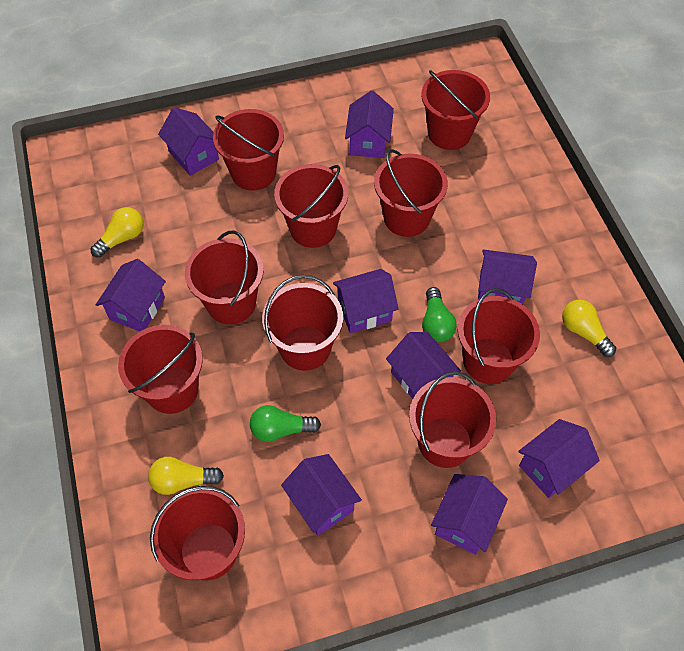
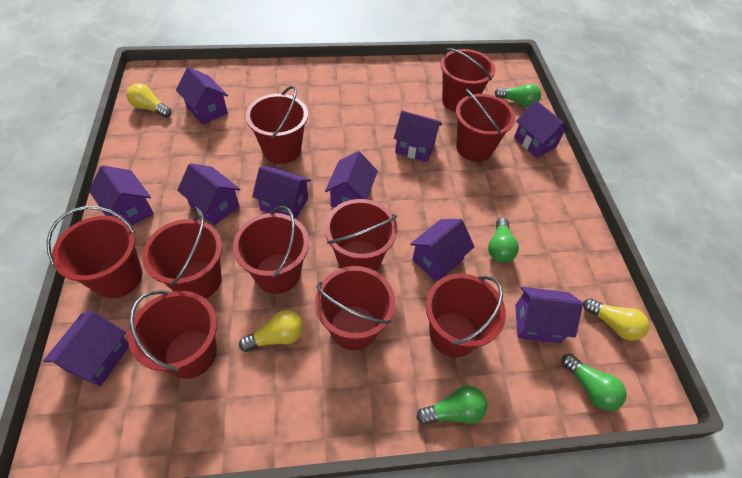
green light bulb: [250,405,321,442] [422,287,457,342] = 2 -> [417,385,487,425] [488,218,519,263] [494,83,541,108] [562,354,627,411] = 4
purple house: [96,259,166,331] [158,107,219,176] [281,454,362,536] [333,269,398,333] [345,90,394,158] [386,332,461,399] [431,474,508,555] [478,249,537,304] [519,419,600,498] = 9 -> [43,311,129,386] [89,165,154,226] [176,67,228,125] [177,163,240,226] [252,166,311,219] [325,151,378,207] [394,111,442,162] [410,219,475,282] [514,100,569,158] [515,287,583,343] = 10

